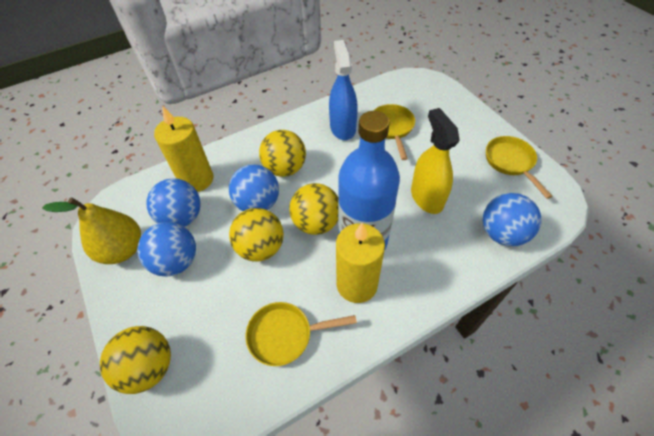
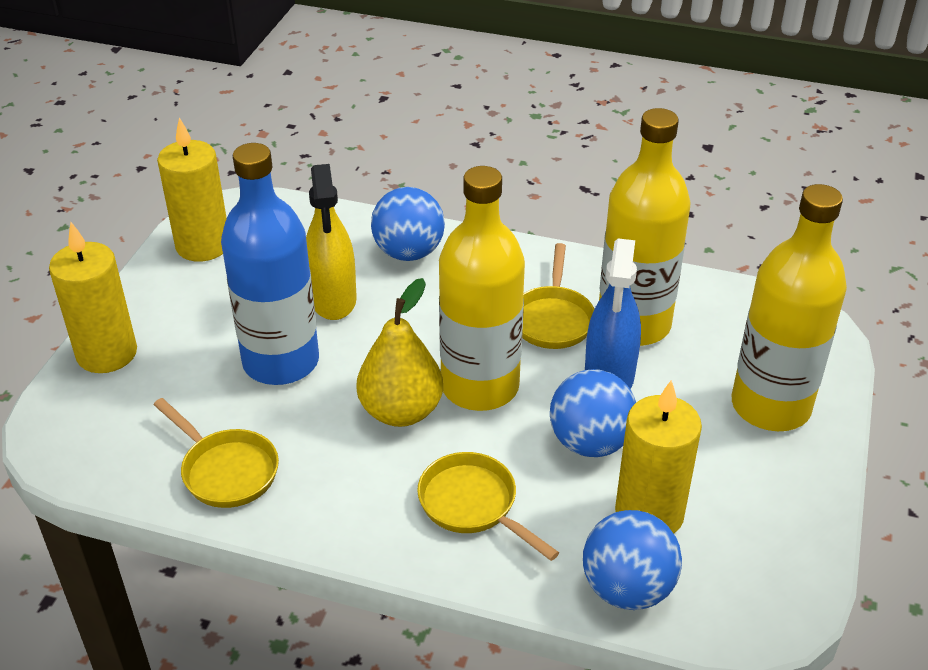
blue ball: [137,222,196,277] [146,178,201,227] [229,164,279,211] [483,193,541,246] = 4 -> [371,187,445,261] [550,369,636,457] [583,510,682,610] = 3
yellow ball: [100,326,171,394] [229,208,284,261] [259,130,306,177] [289,183,338,235] = 4 -> none = 0
yellow bottle: none = 0 -> [439,166,525,411] [599,108,690,346] [732,184,847,431] = 3
yellow candle: [154,106,213,192] [336,223,385,303] = 2 -> [49,222,137,373] [157,117,227,262] [615,380,702,534] = 3

